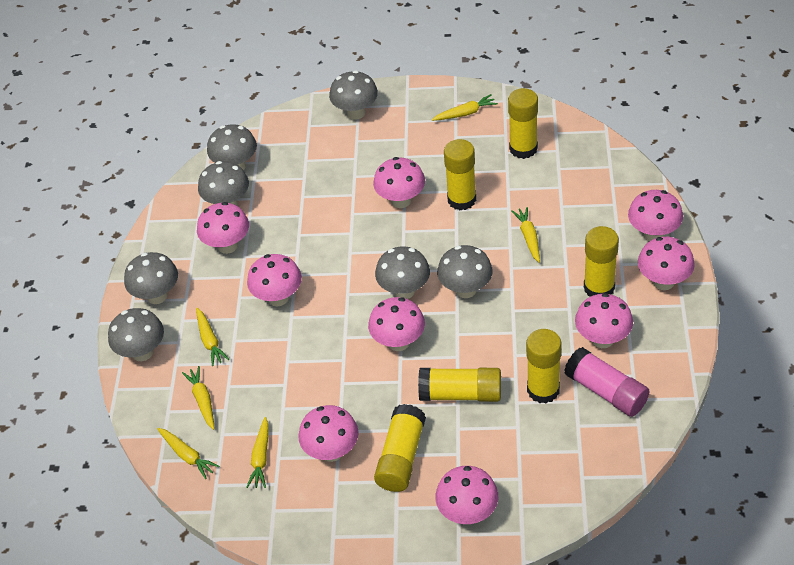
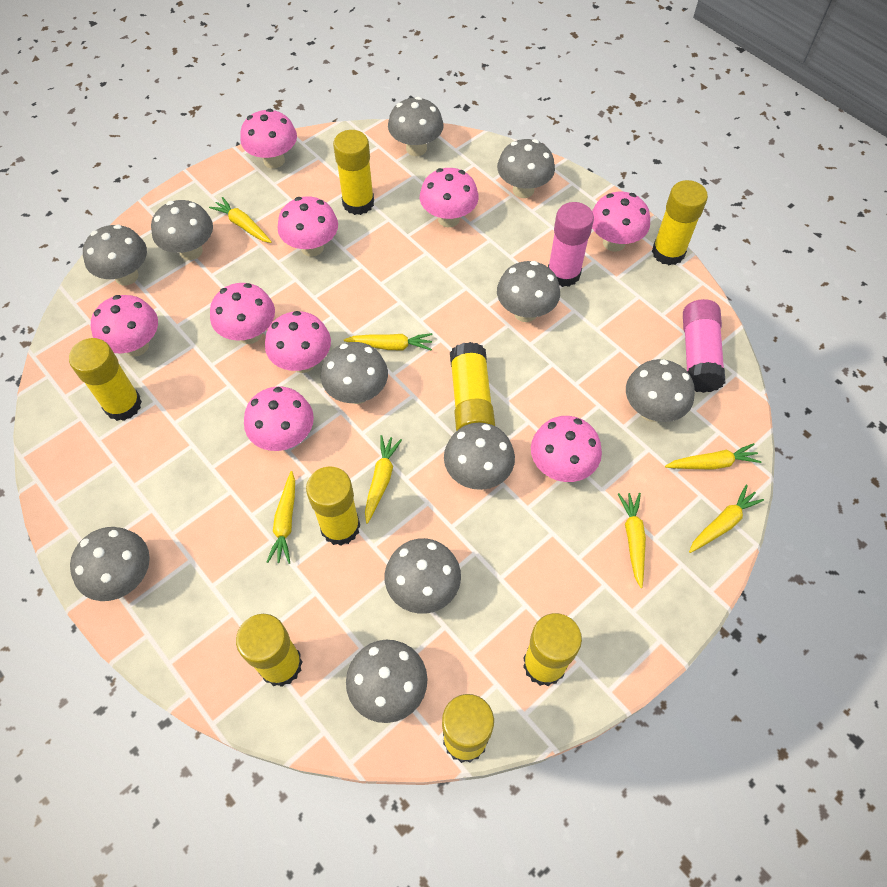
grey mushroom: [108,308,164,361] [124,252,178,304] [198,161,249,206] [207,124,257,170] [329,70,378,120] [375,246,430,299] [437,245,493,298] = 7 -> [70,527,150,601] [83,225,147,285] [151,200,213,260] [321,342,388,404] [346,640,428,723] [385,538,461,614] [388,97,444,156] [444,423,515,490] [497,139,555,198] [497,261,560,322] [626,359,695,422] = 11
pink glue stick: [564,347,650,417] = 1 -> [548,202,594,287] [683,299,726,393] = 2
yellow carrot: [157,428,219,479] [182,366,215,430] [196,308,229,366] [246,417,269,488] [432,94,498,121] [511,207,540,263] = 6 -> [209,197,272,243] [267,471,295,564] [344,333,433,351] [365,435,402,524] [618,493,646,588] [665,443,761,470] [689,484,764,553] = 7
yellow glue stick: [374,404,426,492] [418,368,501,402] [444,139,476,210] [508,88,538,159] [526,329,561,404] [584,226,619,297] = 6 -> [69,338,142,421] [236,614,303,687] [306,466,360,546] [333,130,374,215] [442,694,494,763] [450,342,495,431] [523,613,582,686] [652,180,708,265] = 8

